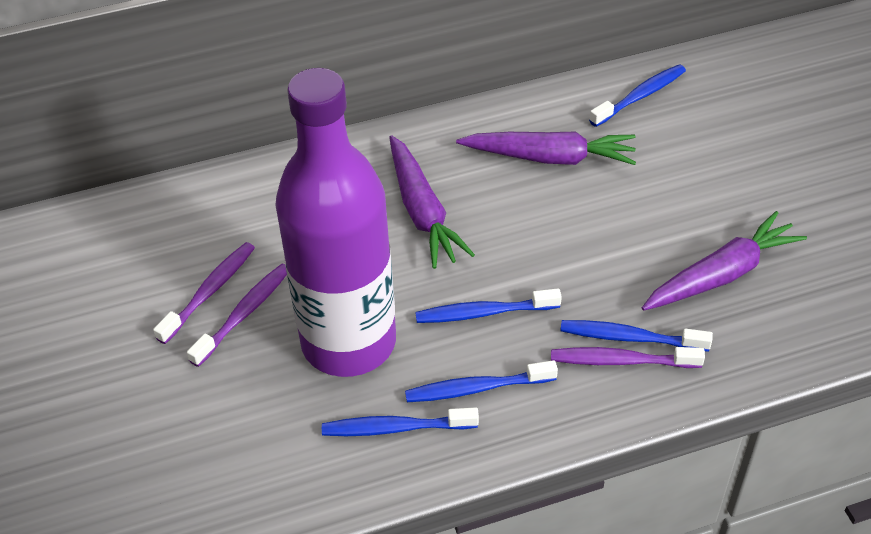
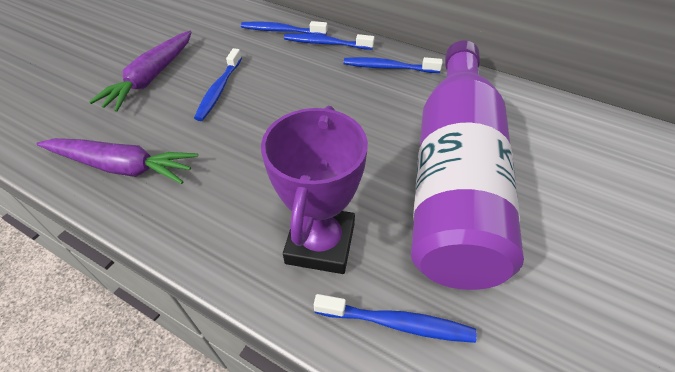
purple carrot: [389,135,475,269] [456,131,636,165] [642,211,807,311] = 3 -> [37,138,198,184] [89,31,192,112] = 2
purple toothbrush: [153,242,255,344] [187,264,287,367] [551,347,705,368] = 3 -> none = 0
purple trophy: none = 0 -> [261,106,368,274] = 1

